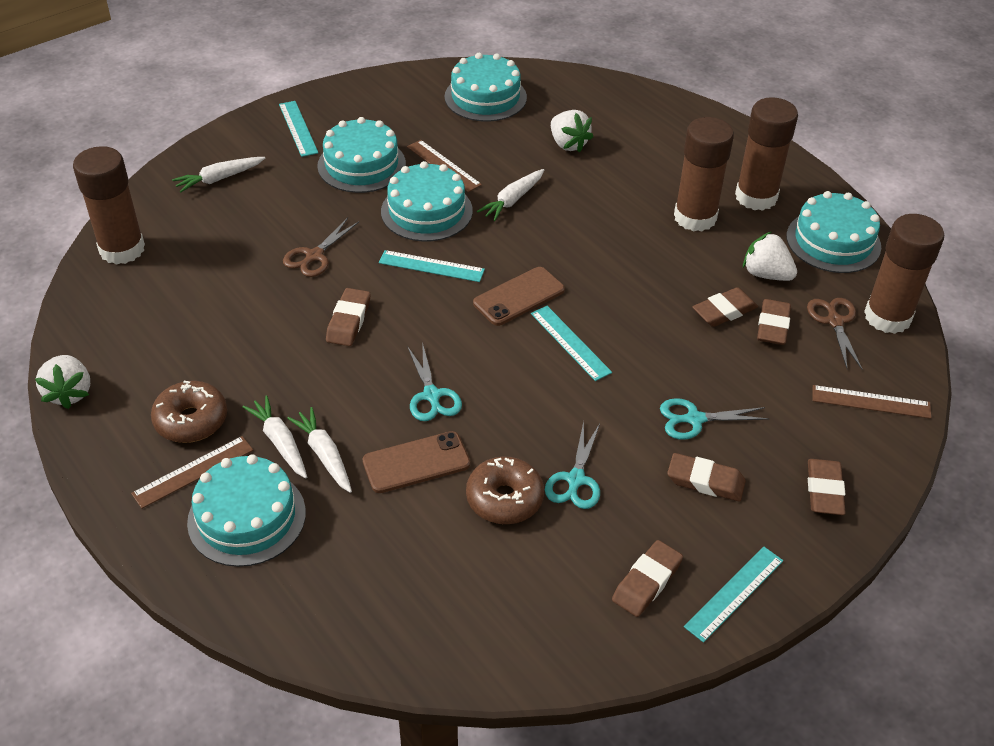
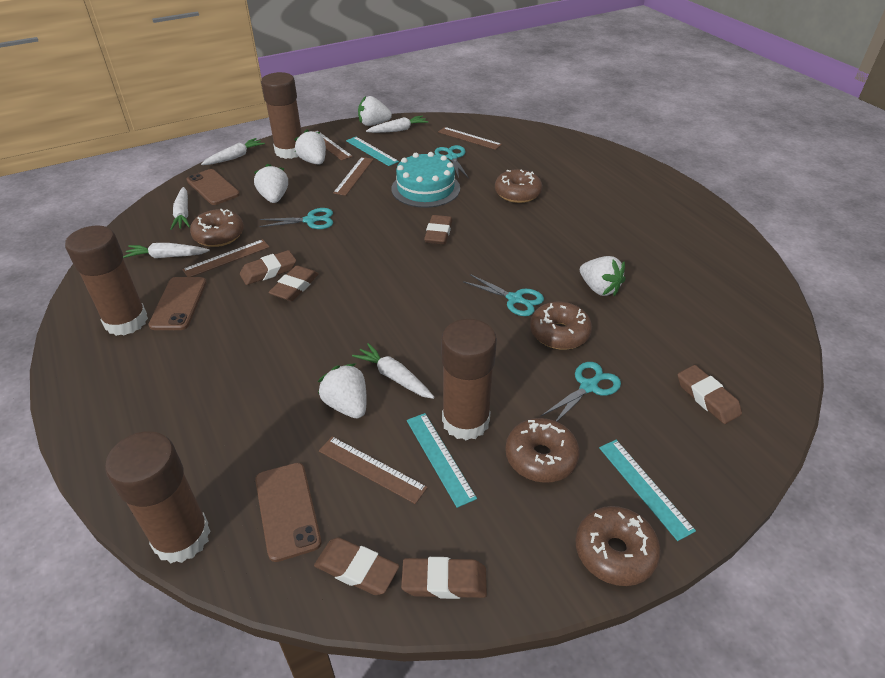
brown donut: [151,381,227,443] [466,456,544,524] = 2 -> [190,209,244,247] [495,169,543,203] [505,418,580,483] [530,302,592,350] [575,506,661,586] = 5
brown phone: [362,431,470,493] [473,267,565,326] = 2 -> [148,277,206,330] [187,169,240,205] [255,463,322,562] = 3
brown ruler: [131,436,253,509] [407,140,482,192] [812,385,931,419] = 3 -> [182,239,270,277] [313,130,353,161] [319,436,428,504] [333,157,374,196] [438,127,502,150] = 5
brown scissors: [283,218,359,277] [807,298,862,369] = 2 -> none = 0
turquoise cake: [187,454,306,567] [317,117,406,193] [381,161,473,241] [444,53,527,122] [787,191,881,273] = 5 -> [391,152,460,208] = 1
turquoise ruler: [279,101,318,157] [379,250,485,282] [531,306,612,381] [684,547,783,643] = 4 -> [346,137,399,166] [407,413,477,508] [599,440,696,541] = 3
turquoise scissors: [407,342,462,421] [545,421,600,509] [660,398,769,440] = 3 -> [259,208,333,229] [435,145,469,178] [463,274,544,316] [541,362,621,421] = 4
white carrot: [172,157,265,193] [242,395,307,479] [287,407,352,493] [477,169,544,221] = 4 -> [123,243,210,258] [170,187,190,230] [201,138,265,165] [352,343,435,399] [366,116,428,133] = 5
white strawberry: [35,355,90,409] [551,110,593,153] [743,232,797,281] = 3 -> [254,164,288,203] [294,129,326,165] [318,363,367,418] [358,96,392,126] [580,256,625,296] = 5

